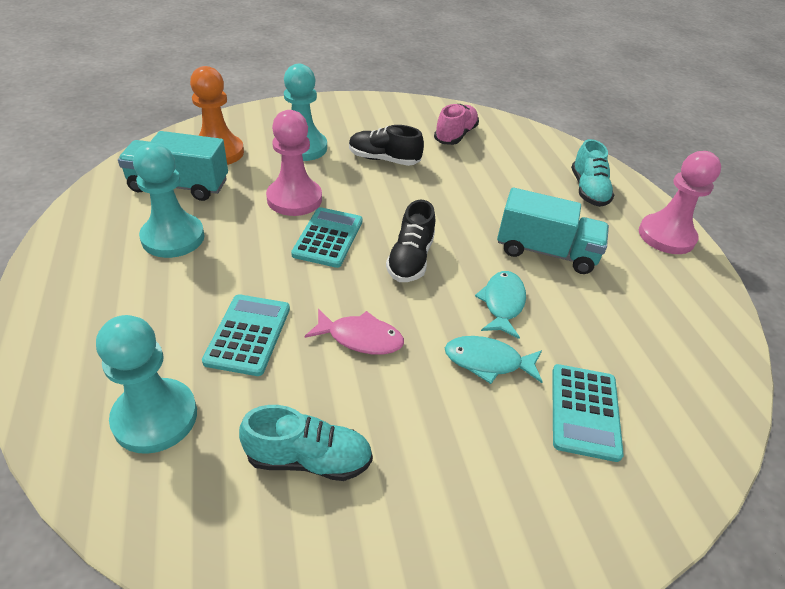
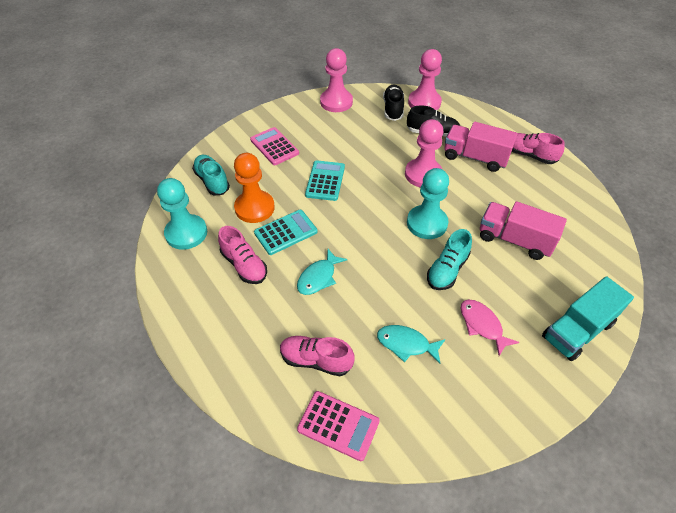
pink calculator: none = 0 -> [250,127,299,165] [297,391,380,461] = 2
pink pawn: [266,110,322,216] [639,151,721,254] = 2 -> [320,48,353,112] [405,119,444,188] [408,49,442,110] = 3
pink shoe: [434,104,479,145] = 1 -> [218,226,267,284] [280,336,354,376] [512,133,565,164] = 3
pink truck: none = 0 -> [445,122,517,172] [480,201,567,260] = 2
turquoise calculator: [202,294,290,376] [291,207,362,268] [552,364,624,462] = 3 -> [254,210,318,255] [305,160,345,201] = 2
turquoise pawn: [96,315,197,454] [133,143,205,258] [281,64,327,161] = 3 -> [157,178,207,250] [407,168,449,239] = 2
turquoise truck: [118,131,228,201] [497,188,609,274] = 2 -> [542,276,634,361] = 1

